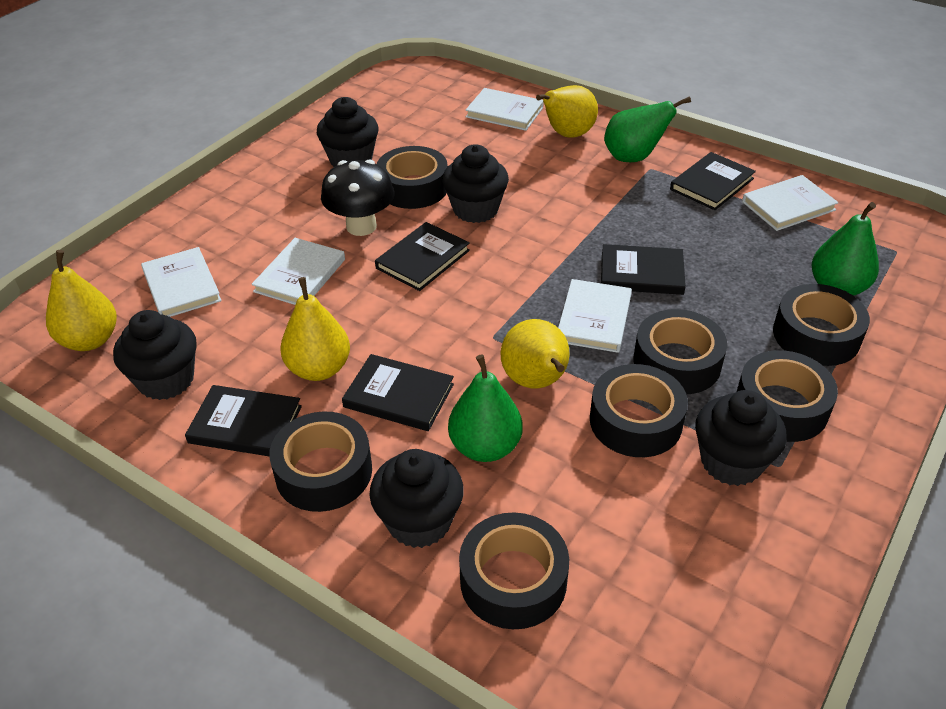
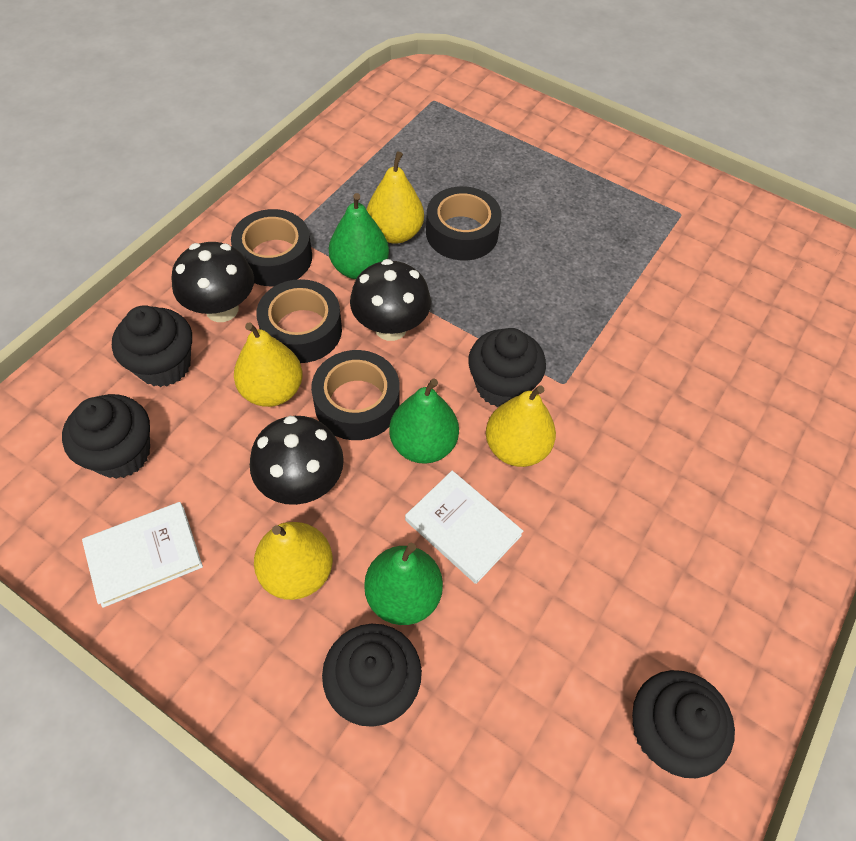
black book: [185,385,302,456] [342,354,454,431] [375,222,470,291] [601,244,686,295] [670,152,756,210] = 5 -> none = 0
black mushroom: [321,159,394,236] = 1 -> [171,242,254,322] [250,416,344,505] [350,259,431,341] = 3
black tape: [269,411,372,512] [377,146,448,209] [459,513,569,629] [590,364,688,457] [633,309,727,394] [737,350,838,442] [773,284,870,366] = 7 -> [231,209,312,286] [256,279,342,363] [311,350,400,440] [426,186,502,260] = 4
white book: [141,247,221,317] [252,238,345,305] [466,88,544,131] [558,279,632,353] [742,175,839,231] = 5 -> [82,502,203,608] [405,471,523,584] = 2

